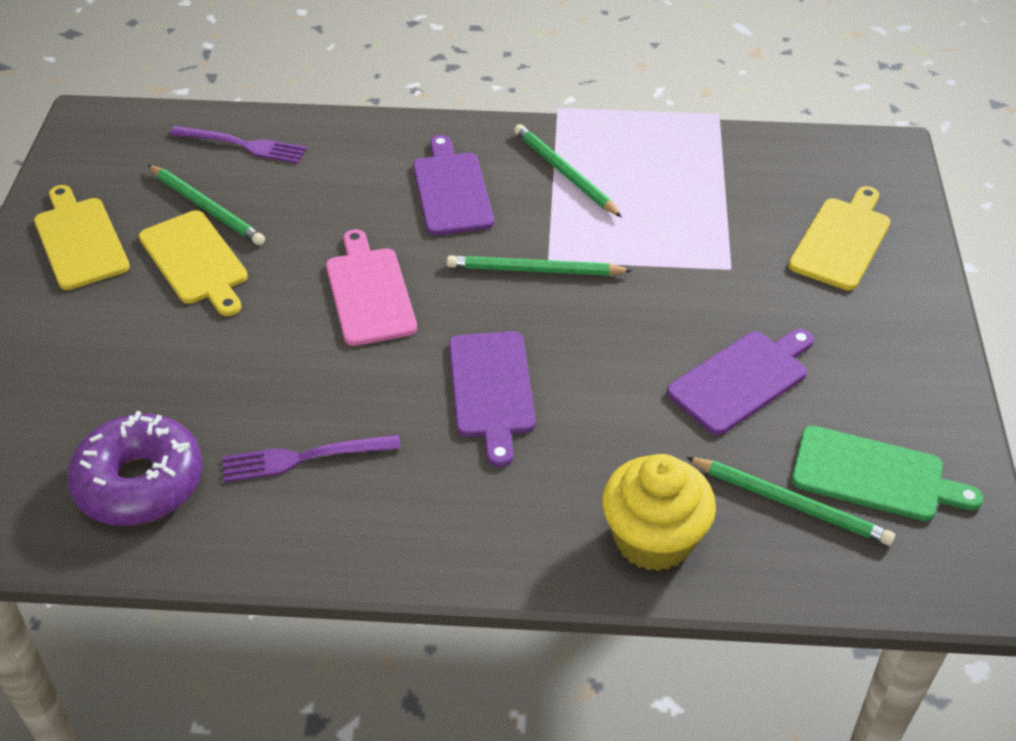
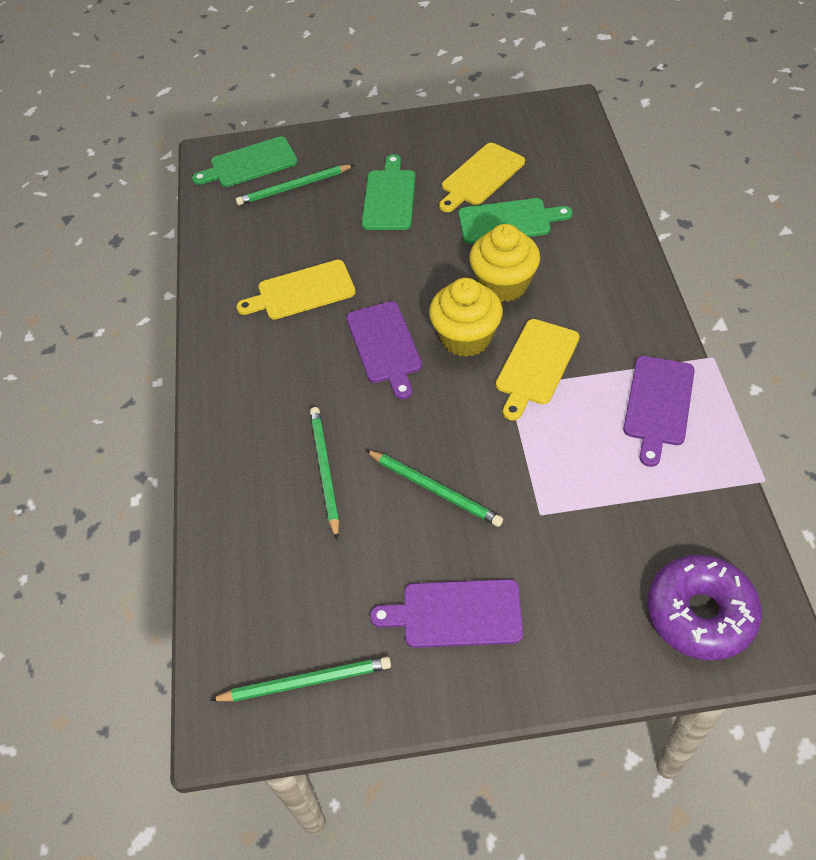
green cutting board: [792,425,984,521] = 1 -> [192,136,298,187] [362,154,416,230] [458,198,573,244] = 3
pink cutting board: [326,229,417,346] = 1 -> none = 0
purple fork: [169,126,307,164] [222,435,401,483] = 2 -> none = 0
yellow cupcake: [602,454,716,571] = 1 -> [429,278,503,357] [469,224,540,302] = 2

